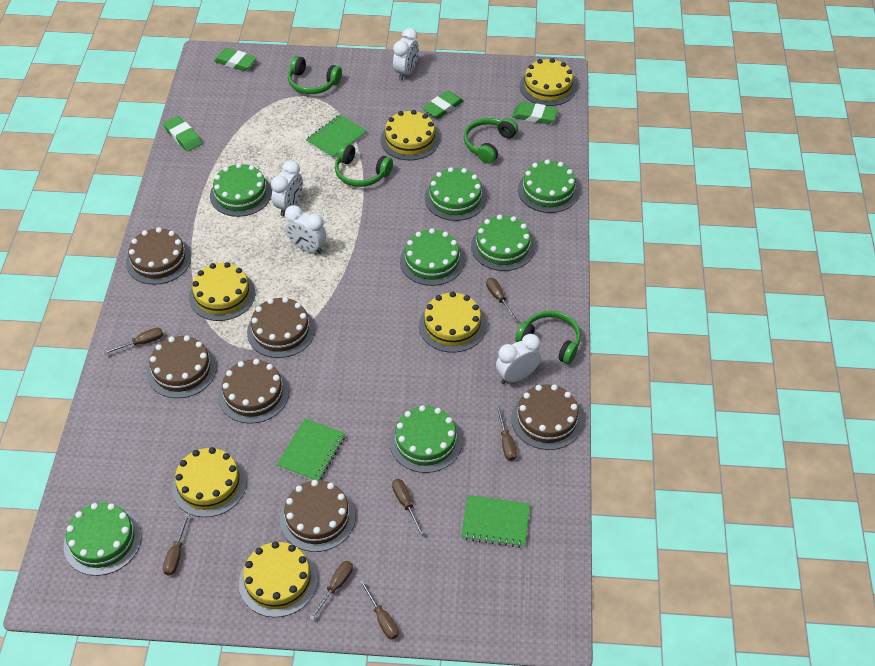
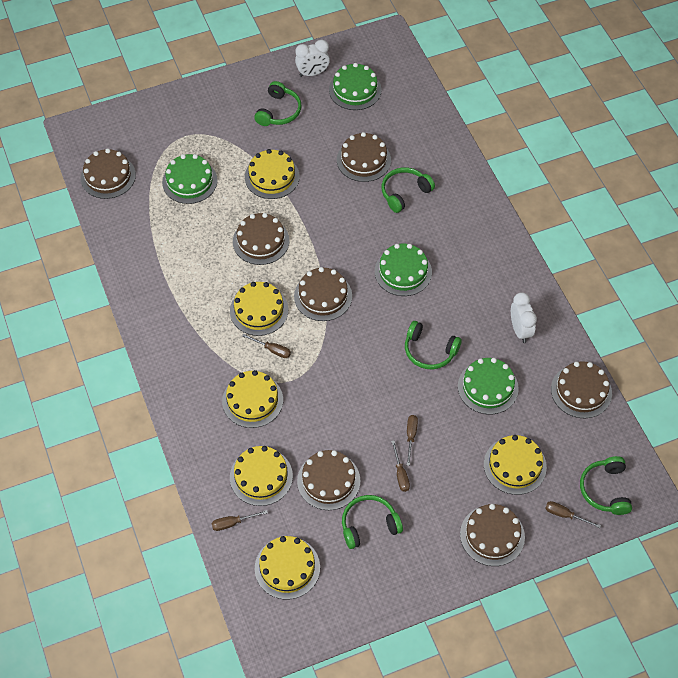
brown cake: [126,227,191,285] [147,335,217,398] [218,359,289,424] [247,297,315,358] [280,480,355,552] [511,384,583,450] = 6 -> [81,148,136,199] [233,213,289,265] [294,267,352,321] [297,450,360,510] [337,132,391,182] [460,504,525,566] [551,361,612,418] = 7
brown screwdriver: [104,328,163,354] [163,513,190,576] [310,561,353,620] [359,580,398,640] [392,479,424,535] [486,278,518,321] [496,406,517,461] = 7 -> [212,510,268,531] [242,334,291,358] [391,440,410,492] [407,415,418,466] [545,501,601,528] = 5
green cake: [63,503,142,576] [210,163,272,217] [390,405,462,473] [400,228,464,286] [425,167,486,221] [471,215,535,271] [518,159,579,213] = 7 -> [162,154,218,204] [329,63,382,110] [375,244,432,296] [458,358,519,414] = 4
green eraser: [163,116,202,151] [214,48,257,71] [422,91,464,119] [512,102,558,124] = 4 -> none = 0
green headphones: [288,56,342,94] [335,143,393,187] [464,118,518,164] [515,311,581,364] = 4 -> [254,81,302,126] [342,495,403,549] [381,167,435,213] [405,321,462,369] [580,456,632,515] = 5
green notebook: [277,419,345,481] [306,114,367,159] [461,495,530,548] = 3 -> none = 0
white clock: [271,160,303,216] [285,205,326,254] [393,28,419,80] [496,334,541,384] = 4 -> [295,39,330,77] [511,292,537,343] = 2

